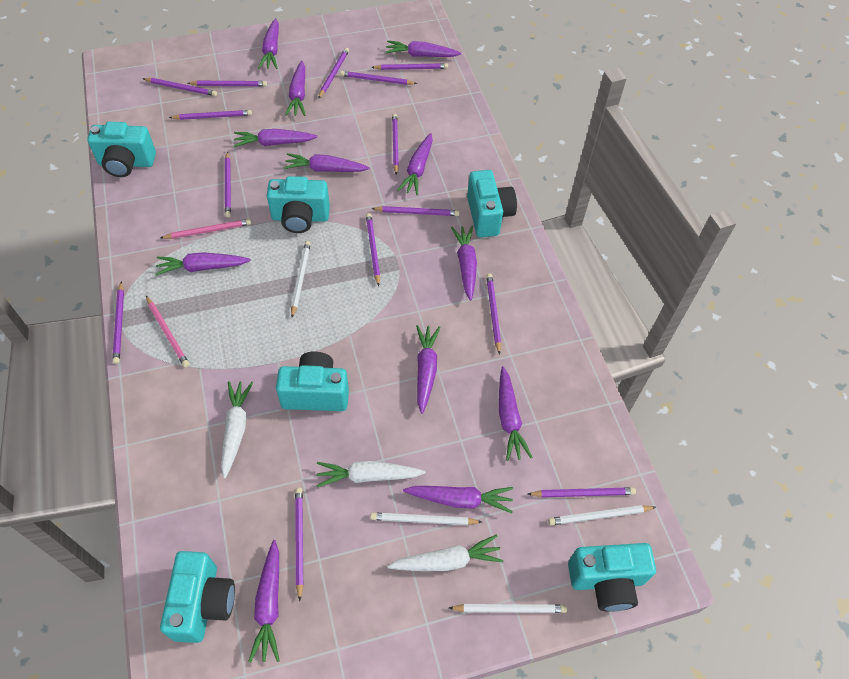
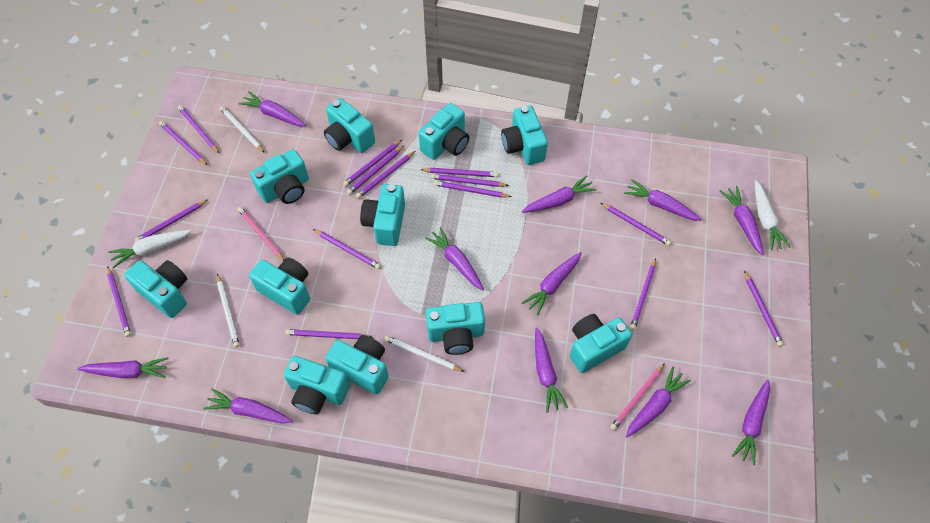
purple carrot: [155,252,251,275] [234,129,318,147] [248,540,280,663] [258,18,279,69] [283,153,370,172] [285,61,305,116] [385,40,461,57] [397,133,433,195] [403,486,513,513] [416,325,440,414] [451,226,477,301] [499,366,533,461] = 12 -> [78,357,169,378] [203,388,293,423] [238,91,306,126] [425,227,484,291] [522,175,597,213] [522,252,582,315] [535,328,568,412] [624,179,701,221] [626,367,691,437] [720,186,764,256] [732,380,770,465] = 11
purple pencil: [113,281,124,364] [142,78,217,96] [169,110,252,120] [188,81,267,87] [225,152,231,218] [295,488,304,601] [318,48,349,99] [340,71,417,85] [366,213,380,286] [371,63,448,70] [371,206,459,216] [392,113,399,175] [486,273,501,355] [528,487,636,498] = 14 -> [107,266,131,337] [134,200,208,241] [159,121,207,165] [178,105,219,153] [286,329,372,339] [313,229,381,269] [343,140,402,186] [347,146,403,195] [356,151,415,198] [420,168,498,177] [431,174,509,187] [434,181,512,198] [601,203,671,246] [630,258,656,330] [744,270,783,346] = 15
turquoise camera: [87,122,156,177] [160,551,235,643] [267,176,330,233] [276,352,349,411] [467,170,517,237] [568,543,656,612] = 6 -> [124,260,187,318] [249,257,310,315] [250,149,309,204] [284,356,350,415] [324,98,375,153] [325,335,389,394] [360,184,405,246] [419,103,469,160] [426,302,485,355] [501,105,548,165] [570,314,632,373] = 11
white carrot: [221,381,253,479] [316,461,426,487] [387,534,503,571] = 3 -> [108,230,192,268] [755,180,790,250] = 2
white pencil: [291,241,311,317] [370,513,482,525] [449,604,567,613] [548,505,656,525] = 4 -> [217,274,240,348] [219,106,265,153] [384,336,465,372] = 3

